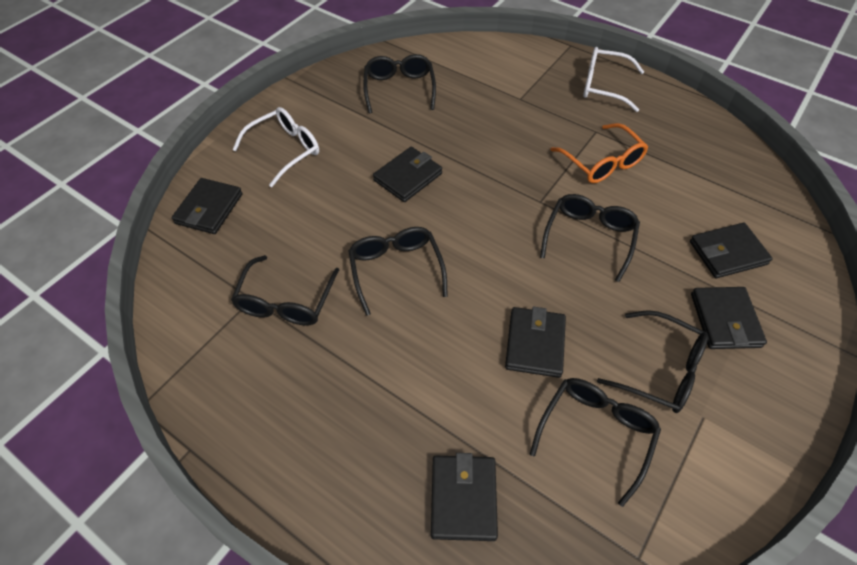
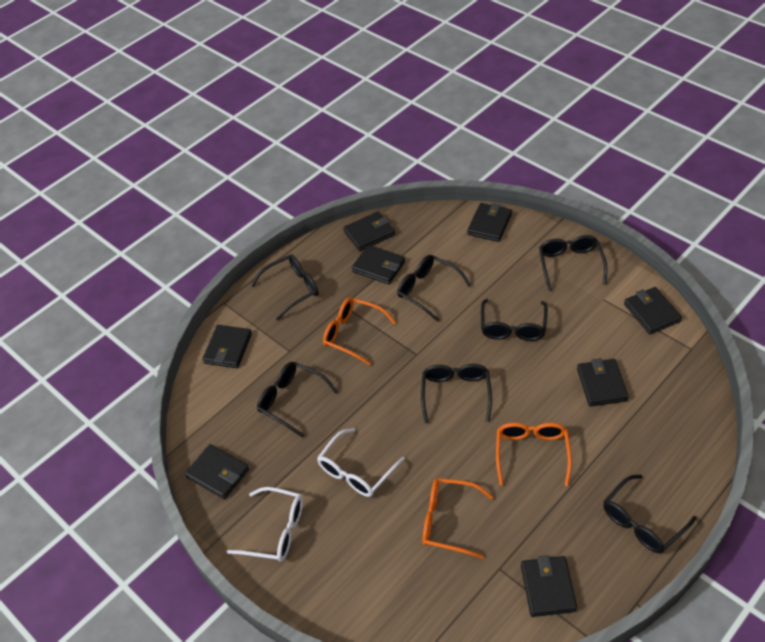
black glasses: [231,255,339,326] [348,227,448,316] [363,54,436,113] [530,378,661,507] [540,194,640,282] [597,310,708,413] = 6 -> [251,254,319,321] [257,362,338,438] [397,255,471,322] [421,364,492,424] [481,299,548,341] [539,235,607,291] [603,475,697,553] = 7
black wallet: [171,178,243,234] [373,147,442,202] [431,453,498,541] [505,307,566,378] [690,223,773,278] [691,287,767,349] = 6 -> [185,444,249,499] [202,325,252,368] [343,211,395,251] [352,245,405,284] [467,203,512,242] [521,555,577,617] [577,358,629,407] [624,287,682,334] = 8
orange glasses: [550,123,648,183] = 1 -> [323,298,396,366] [422,478,493,559] [496,423,572,486] = 3

